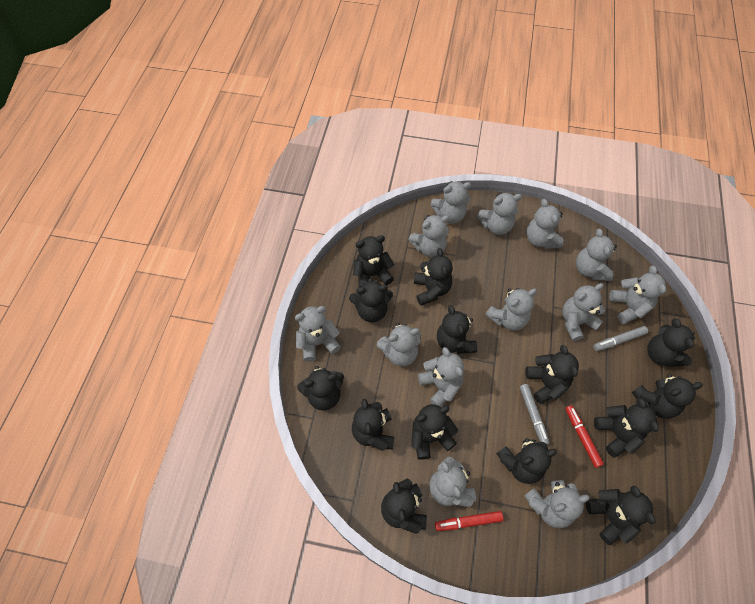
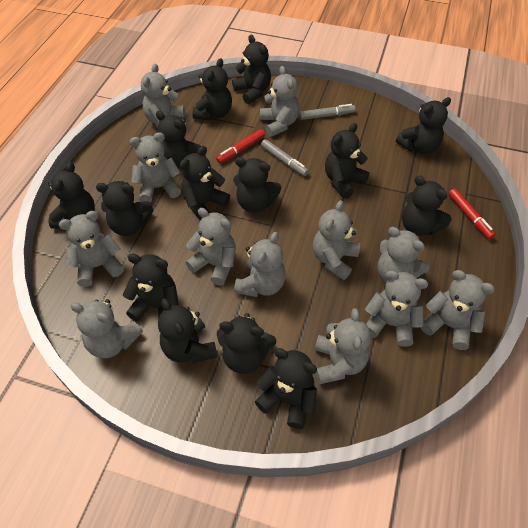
grey teddy bear: [295,306,341,362] [377,323,421,366] [408,215,450,257] [418,347,464,407] [430,181,471,224] [430,457,476,507] [477,192,522,235] [485,288,537,331] [524,480,590,528] [526,199,564,249] [562,283,605,341] [576,229,617,281] [609,265,666,324] = 13 -> [59,211,124,287] [70,299,143,358] [130,132,181,202] [141,64,185,128] [186,208,236,286] [234,232,286,297] [260,66,299,137] [313,200,360,280] [315,308,371,384] [365,270,428,347] [377,227,430,283] [420,270,495,350] = 12

